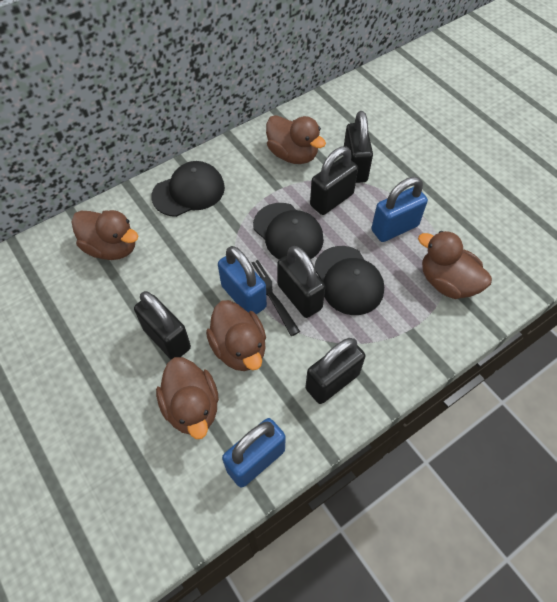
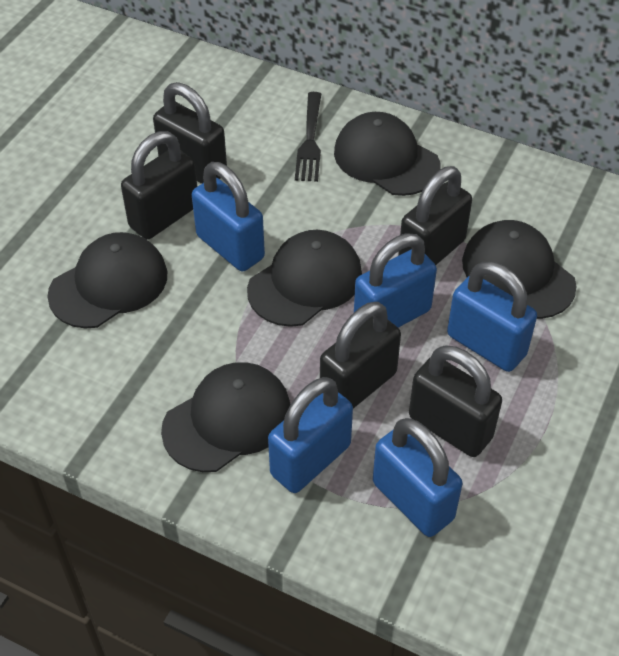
black cap: [151,161,225,217] [253,203,324,259] [314,246,384,315] = 3 -> [47,232,167,328] [161,362,291,472] [247,230,362,327] [334,112,441,196] [462,220,577,319] = 5
blue padlock: [218,246,267,314] [222,418,286,487] [371,177,428,242] = 3 -> [192,162,265,271] [268,377,353,493] [354,233,437,328] [373,418,463,537] [447,262,537,372] = 5
brown duck: [72,210,138,260] [156,357,219,439] [206,300,266,371] [266,115,326,164] [418,231,492,299] = 5 -> none = 0

